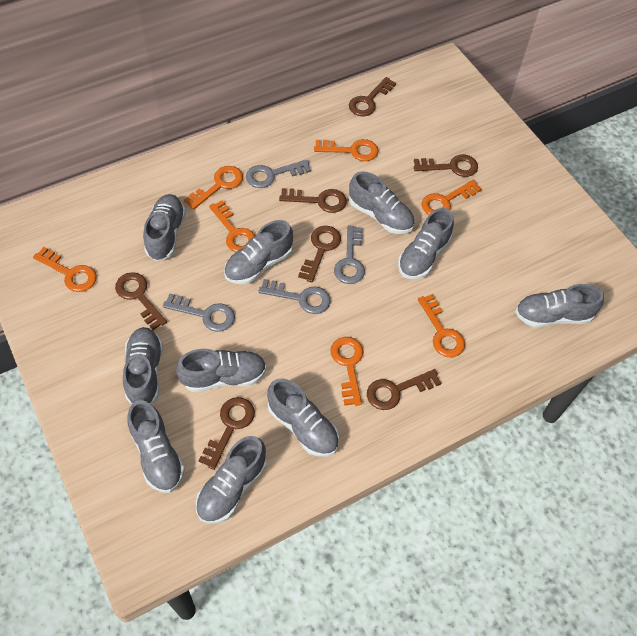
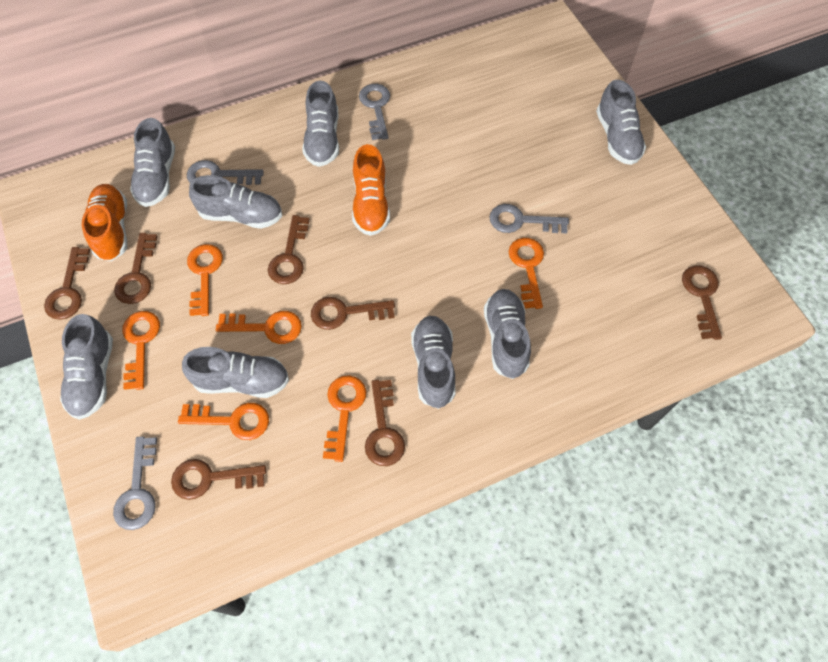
grey shoe: [123,327,163,404] [127,400,185,493] [143,194,186,261] [176,349,267,392] [196,436,267,523] [224,220,293,284] [267,378,339,457] [349,171,415,234] [398,208,454,279] [515,284,604,327] = 10 -> [60,314,113,420] [130,118,175,207] [182,347,289,398] [189,175,282,229] [302,81,339,167] [411,316,456,409] [484,289,531,379] [596,80,646,165] = 8
orange key: [33,247,97,292] [184,166,243,210] [209,200,255,252] [314,139,379,161] [330,337,364,406] [418,294,465,357] [421,180,482,215] = 7 -> [122,311,160,390] [178,403,269,440] [187,244,223,316] [216,311,302,344] [323,375,367,462] [509,238,544,309] = 6
orange shoe: none = 0 -> [82,184,127,261] [352,144,390,236] = 2

